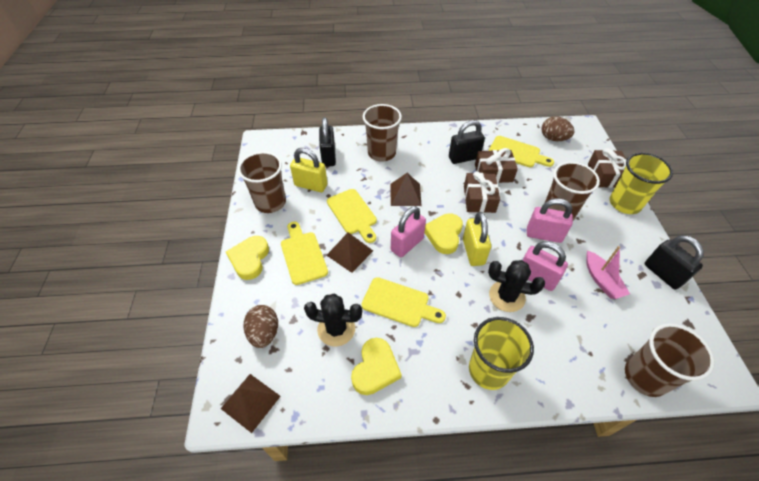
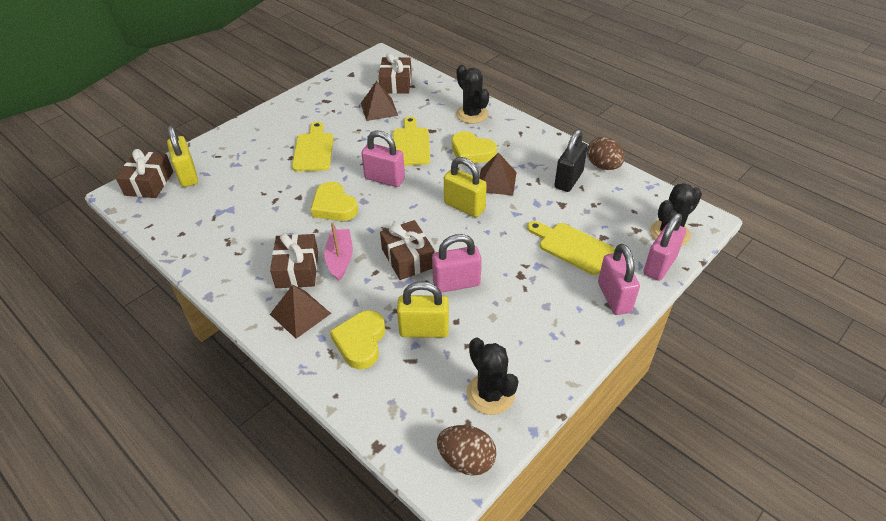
black cactus: [304,293,362,346] [488,260,545,312] = 2 -> [456,65,489,124] [466,338,518,415] [650,183,702,246] = 3
black padlock: [319,117,336,167] [449,120,485,164] [644,235,704,289] = 3 -> [554,129,588,192] = 1
brown cup: [238,152,286,213] [363,104,402,162] [545,162,600,220] [625,324,715,397] = 4 -> none = 0
brown gift: [464,171,500,213] [475,148,518,183] [588,148,627,188] = 3 -> [116,149,173,198] [270,233,318,288] [379,53,412,94] [380,220,435,280] = 4
pink padlock: [391,206,426,258] [523,241,568,291] [527,198,573,243] = 3 -> [361,130,405,187] [432,234,482,293] [598,244,640,315] [643,213,686,281] = 4
yellow cup: [469,317,534,390] [610,153,673,214] = 2 -> none = 0
yellow cutting board: [281,222,328,285] [327,189,377,243] [362,277,446,327] [489,136,554,167] = 4 -> [292,121,334,172] [393,116,430,166] [527,221,615,275] = 3
yellow padlock: [290,148,327,192] [463,212,491,266] = 2 -> [167,126,198,187] [397,281,449,338] [444,157,487,217] = 3

